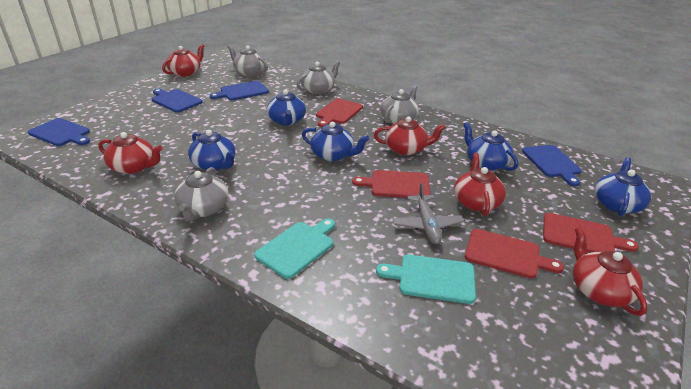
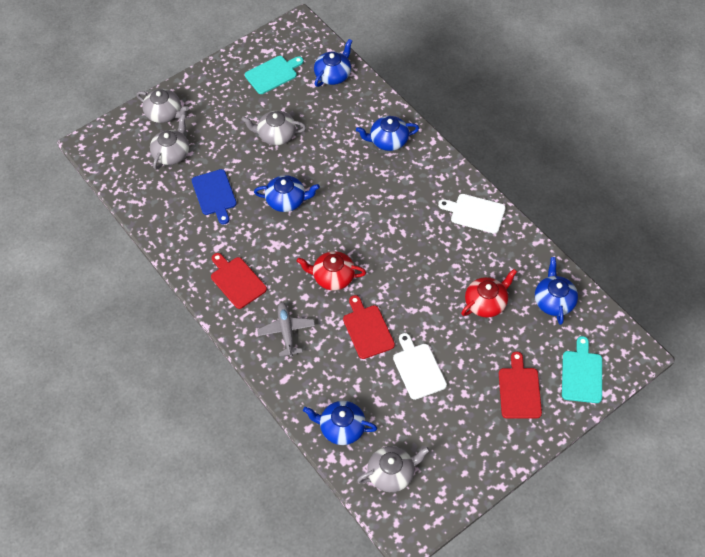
blue cutting board: [28,118,90,146] [152,88,203,113] [209,81,269,100] [522,145,582,186] = 4 -> [192,169,237,225] = 1
red cutting board: [316,98,363,127] [352,170,430,198] [465,229,564,279] [543,213,639,253] = 4 -> [211,253,267,309] [343,295,395,359] [499,351,542,419] = 3
red teapot: [98,132,163,174] [162,44,204,77] [374,116,446,155] [454,153,506,216] [573,227,648,316] = 5 -> [297,251,366,290] [461,269,517,318] = 2
white cutting board: none = 0 -> [393,333,447,400] [438,194,506,234] = 2

